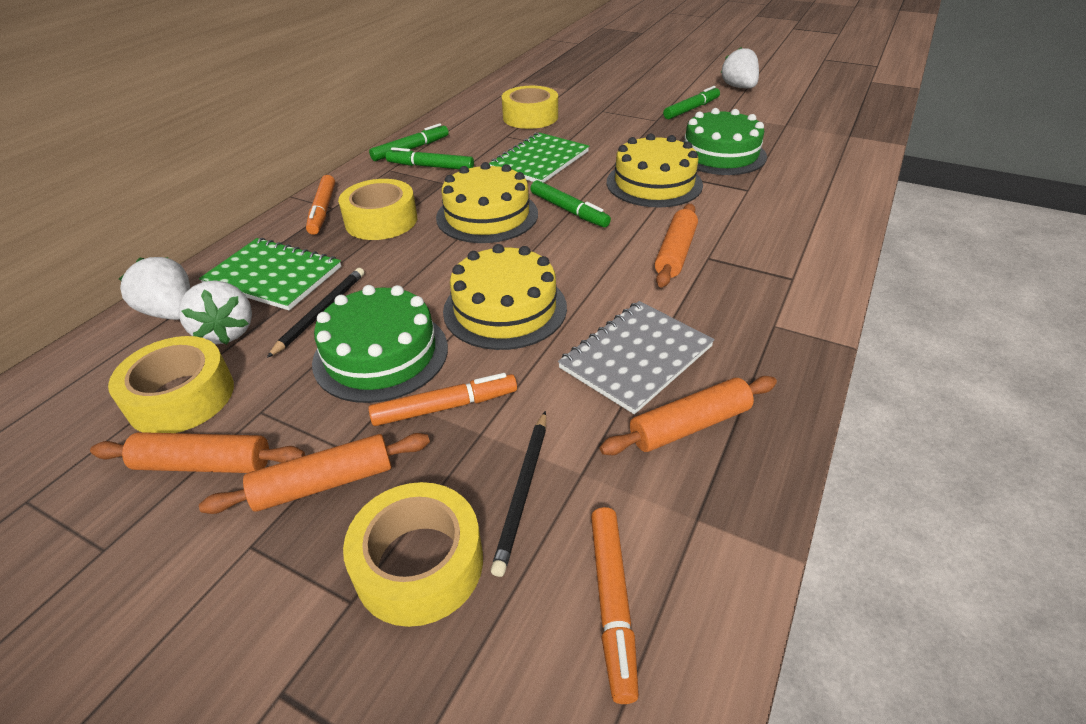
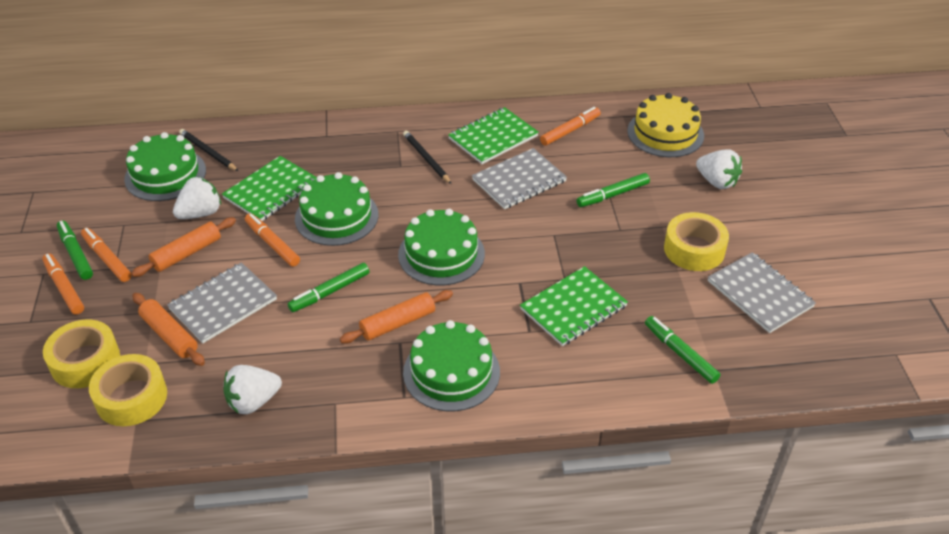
green cake: [312,285,448,403] [682,108,767,175] = 2 -> [124,132,206,201] [295,172,379,246] [398,209,485,285] [403,320,500,411] = 4
green notebook: [199,238,341,310] [489,133,589,183] = 2 -> [222,156,317,221] [448,107,539,164] [520,266,628,346] = 3
grey notebook: [558,301,715,414] = 1 -> [167,262,277,343] [472,148,567,209] [708,252,816,333] = 3
orange marker: [306,175,335,235] [368,373,517,426] [591,507,639,704] = 3 -> [42,253,84,314] [81,228,132,282] [245,213,300,267] [540,107,601,146] = 4
orange rolling pin: [90,432,305,473] [199,433,430,514] [600,376,777,455] [655,204,698,287] = 4 -> [131,217,236,277] [132,293,205,366] [340,290,453,344] = 3
yellow cake: [436,162,538,243] [443,244,567,350] [606,133,703,207] = 3 -> [627,93,704,157] = 1
yellow tape: [108,336,234,433] [338,179,417,240] [343,482,483,627] [502,86,558,129] = 4 -> [43,319,120,388] [89,354,167,426] [664,212,729,271] = 3

